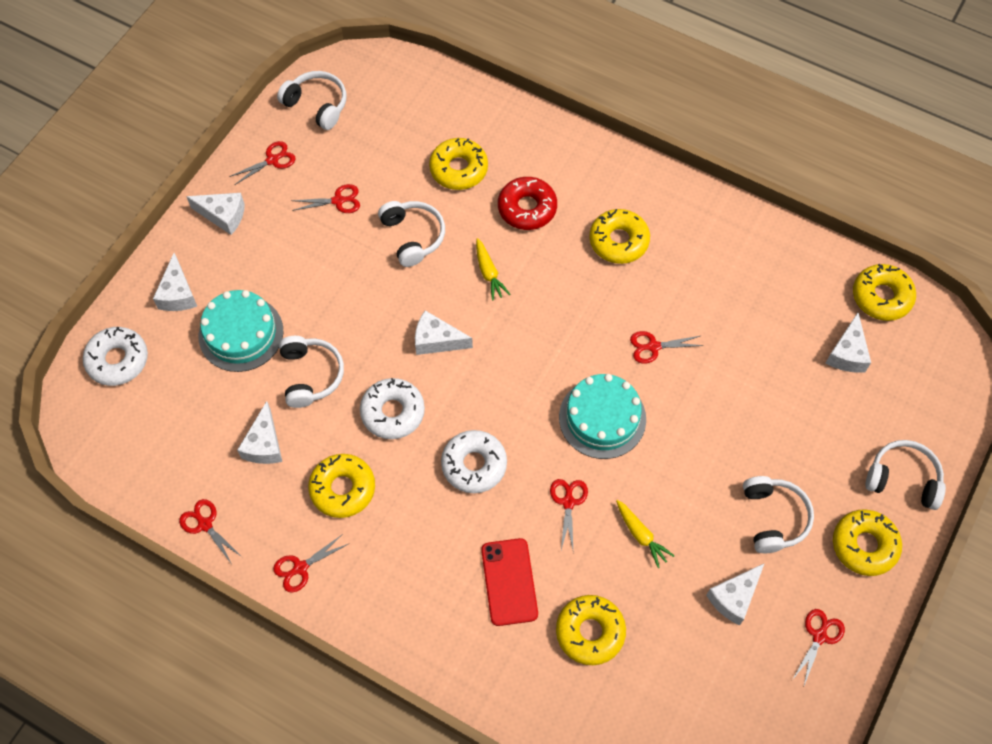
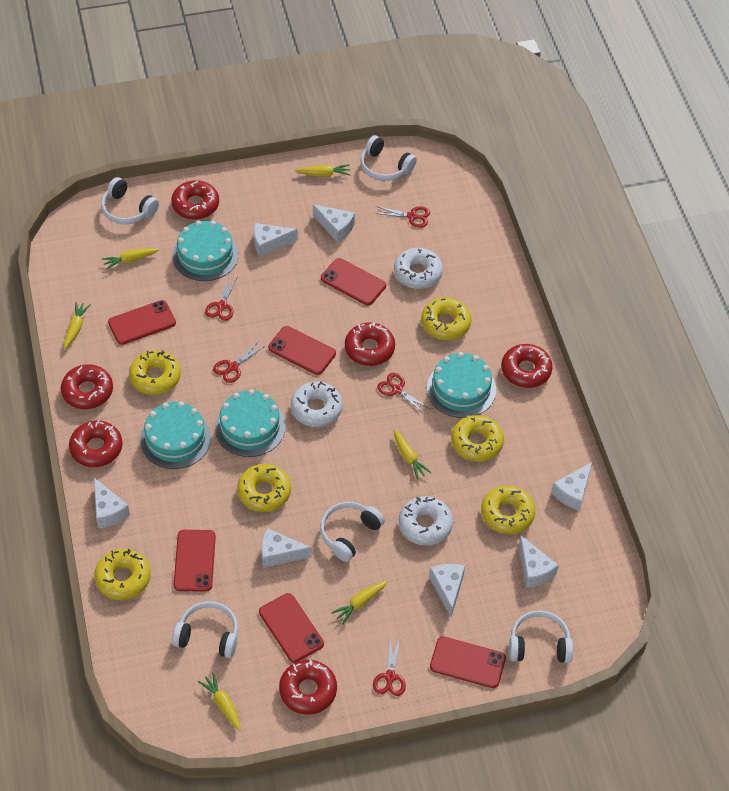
red donut: [498,177,557,230] = 1 -> [61,364,113,409] [69,420,122,467] [171,180,219,220] [279,660,337,715] [345,322,395,366] [501,344,553,388] = 6
red phone: [481,538,538,626] = 1 -> [108,300,176,345] [174,530,216,592] [259,593,324,663] [268,326,336,375] [321,258,386,305] [430,636,506,688] = 6
red scissors: [179,499,242,566] [229,141,296,185] [273,534,350,592] [292,184,360,213] [550,479,588,550] [630,331,704,364] [792,609,845,688] = 7 -> [205,276,238,321] [213,341,265,383] [373,638,406,696] [374,206,430,228] [377,373,430,415] = 5
turquoise cake: [198,290,284,372] [559,374,646,459] = 2 -> [140,402,212,469] [173,221,239,281] [215,389,286,457] [427,352,496,418] = 4
white cheese: [153,253,197,311] [186,193,245,235] [237,401,282,464] [415,310,473,355] [706,563,765,625] [826,313,871,373] = 6 -> [94,478,130,529] [254,223,298,257] [261,528,312,568] [313,204,355,243] [429,564,465,617] [519,535,559,588] [552,462,592,511] = 7
yellow carrot: [476,238,510,301] [616,500,675,568] = 2 -> [64,302,91,350] [102,248,159,270] [198,672,241,731] [295,164,351,177] [331,581,388,625] [394,430,431,480] = 6

